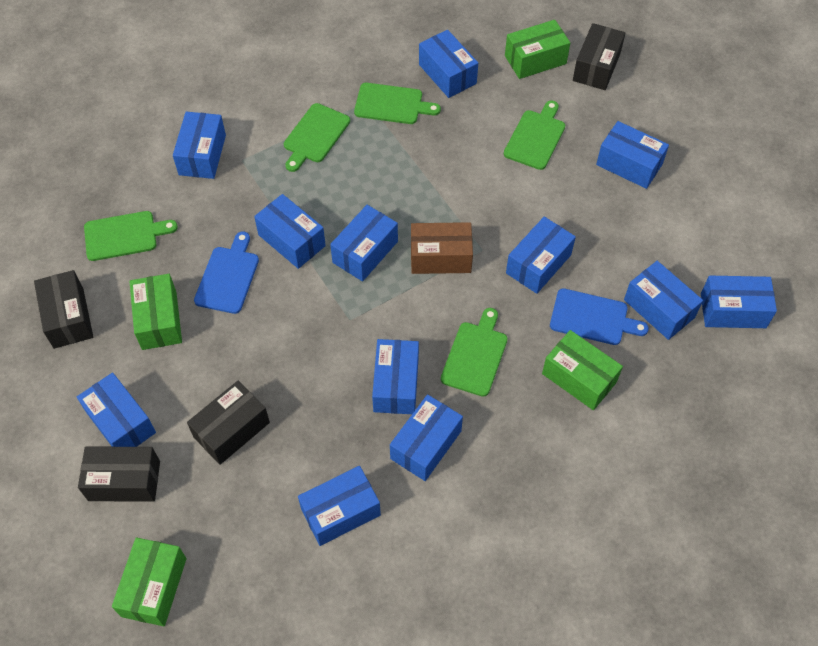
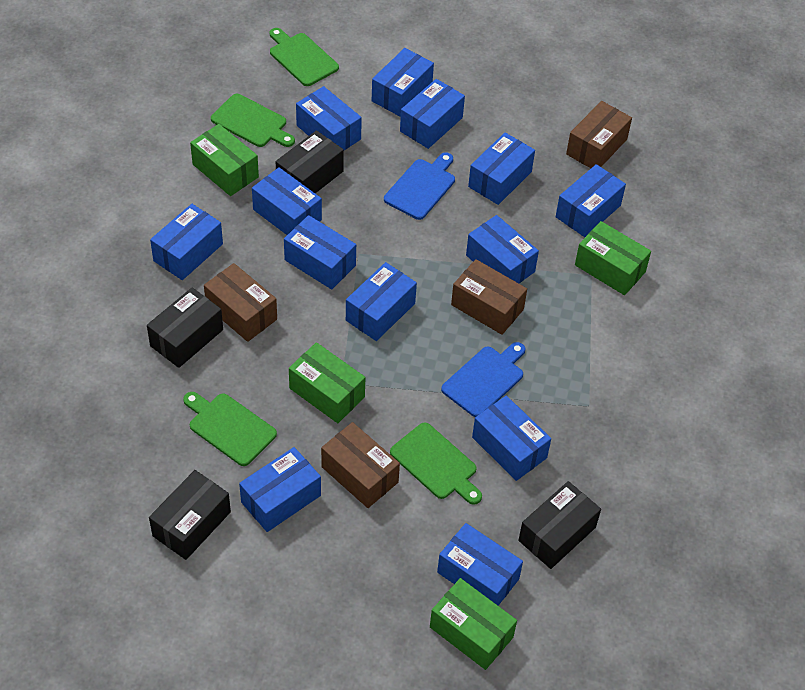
blue box: [77,373,156,447] [173,112,226,179] [254,194,326,269] [298,466,381,546] [330,205,398,281] [372,339,419,414] [390,394,463,481] [419,30,478,98] [506,217,576,294] [596,121,669,189] [624,261,703,340] [701,276,777,328] = 12 -> [150,204,223,280] [239,447,321,532] [252,167,322,235] [284,215,356,289] [296,86,362,150] [346,262,417,341] [372,48,434,117] [400,79,465,149] [437,523,523,606] [466,215,539,283] [468,132,535,205] [472,396,551,481] [556,164,626,237] = 13
brown box: [411,222,473,274] = 1 -> [204,263,277,342] [321,422,400,508] [451,259,527,335] [566,101,632,168] = 4
green cutting board: [84,211,178,261] [284,103,350,172] [354,83,441,124] [441,308,508,397] [504,100,565,170] = 5 -> [183,392,277,466] [211,94,295,147] [270,28,339,86] [390,422,482,505] = 4

